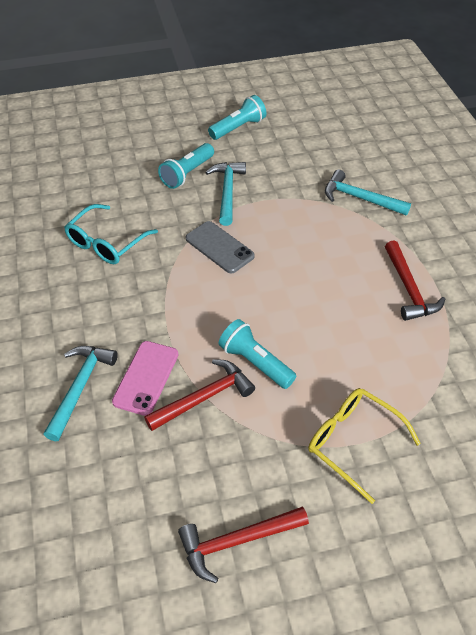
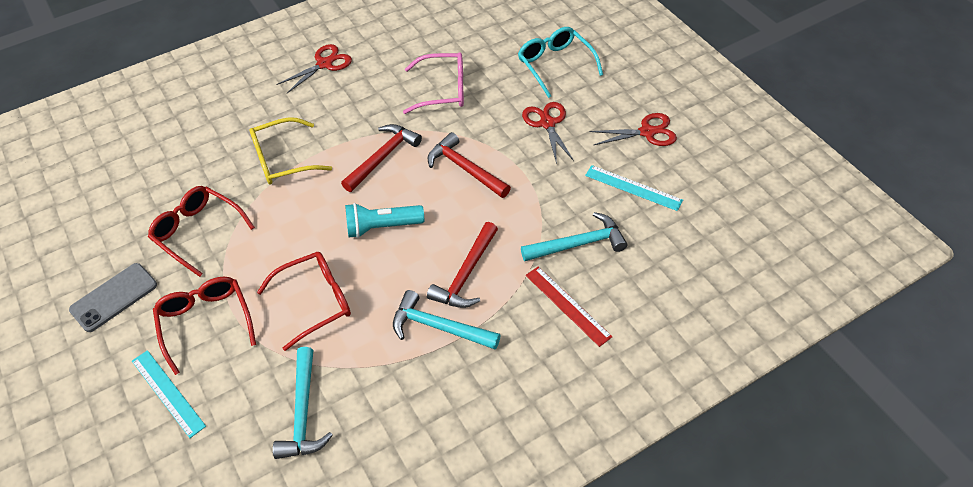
pink glasses: none = 0 -> [403,52,464,114] = 1
pink phone: [112,341,178,416] = 1 -> none = 0
red glasses: none = 0 -> [148,186,255,277] [153,277,256,375] [257,252,351,351] = 3
red ruler: none = 0 -> [526,266,612,347] = 1
red scissors: none = 0 -> [276,44,352,93] [522,102,574,164] [589,113,677,146] = 3
turquoise flashlight: [158,143,214,189] [208,95,267,140] [219,319,296,389] = 3 -> [345,203,424,238] = 1
turquoise ruler: none = 0 -> [132,350,206,438] [585,165,683,211] = 2

